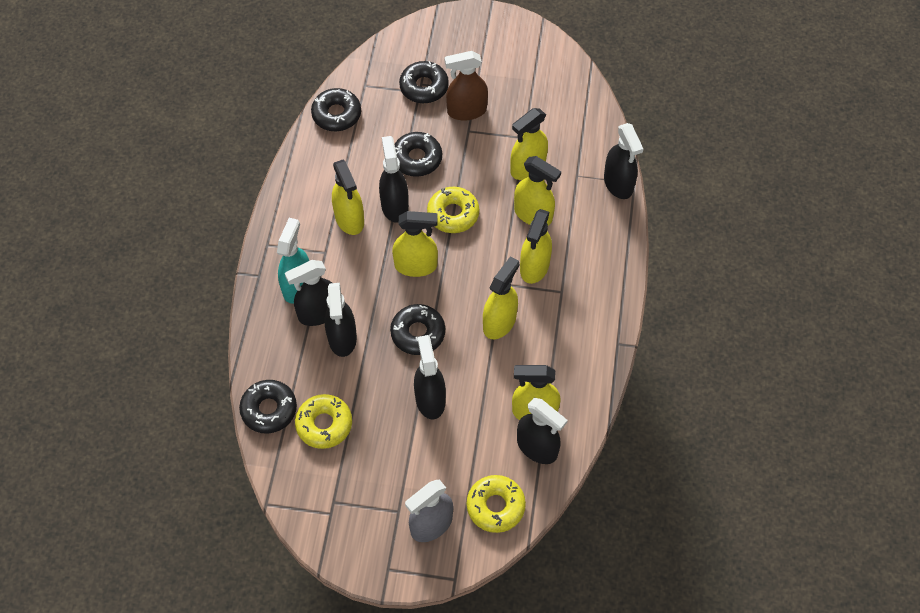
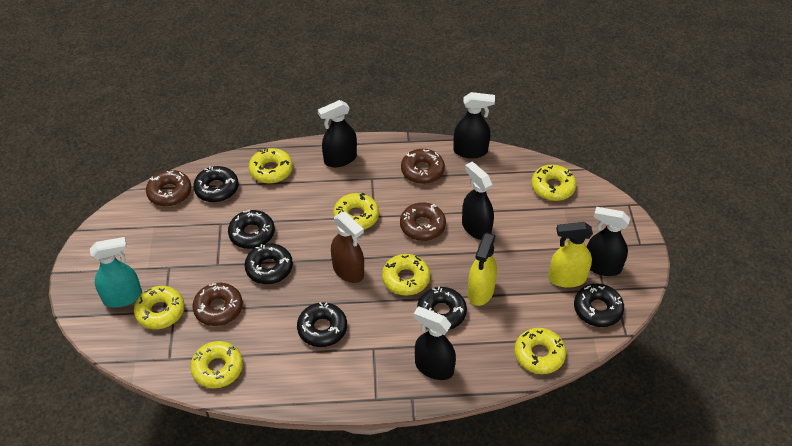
black donut: [239,380,297,433] [311,88,361,131] [390,304,445,355] [394,132,442,177] [399,61,449,103] = 5 -> [193,166,239,203] [228,210,275,249] [244,243,293,284] [297,302,347,347] [417,287,467,330] [574,284,624,327] = 6
black spray bottle: [285,260,332,326] [325,283,357,357] [379,136,409,222] [414,335,446,419] [517,398,568,464] [604,123,643,199] = 6 -> [318,100,357,167] [413,307,456,380] [453,92,495,159] [462,162,494,240] [587,207,630,276] = 5
brown donut: none = 0 -> [146,170,192,207] [192,283,243,326] [400,202,446,241] [401,149,445,184] = 4
grey spray bottle: [405,480,453,542] = 1 -> none = 0
yellow donut: [295,394,352,449] [427,187,479,233] [467,475,526,533] = 3 -> [134,286,184,329] [190,341,243,388] [249,148,293,184] [333,193,379,230] [382,254,430,295] [514,328,566,374] [531,165,576,201] = 7
yellow spray bottle: [332,160,364,235] [392,211,438,277] [483,256,519,339] [510,108,548,180] [512,365,561,420] [514,156,561,226] [520,209,552,284] = 7 -> [468,233,497,306] [548,222,593,288] = 2

